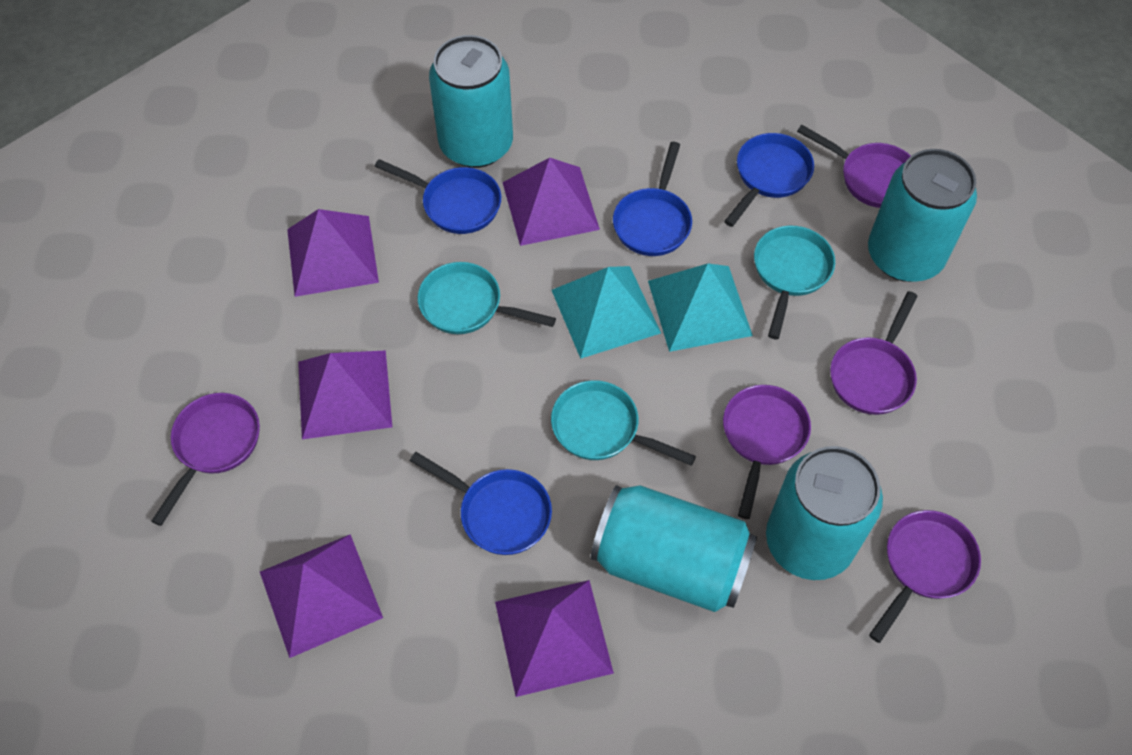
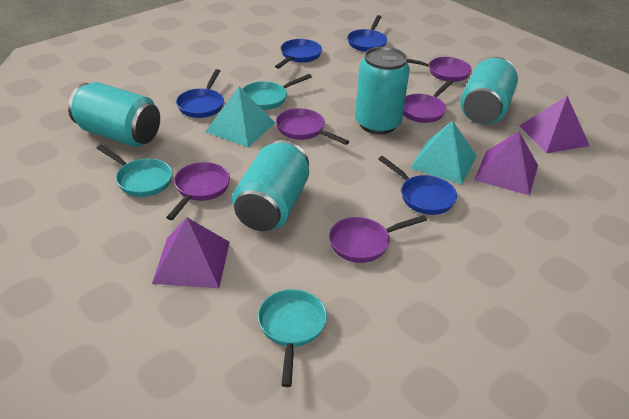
purple pyramid: [260,534,383,658] [287,209,379,297] [298,351,392,439] [495,580,614,697] [502,158,600,246] = 5 -> [152,217,230,288] [474,131,538,196] [519,96,590,153] = 3

